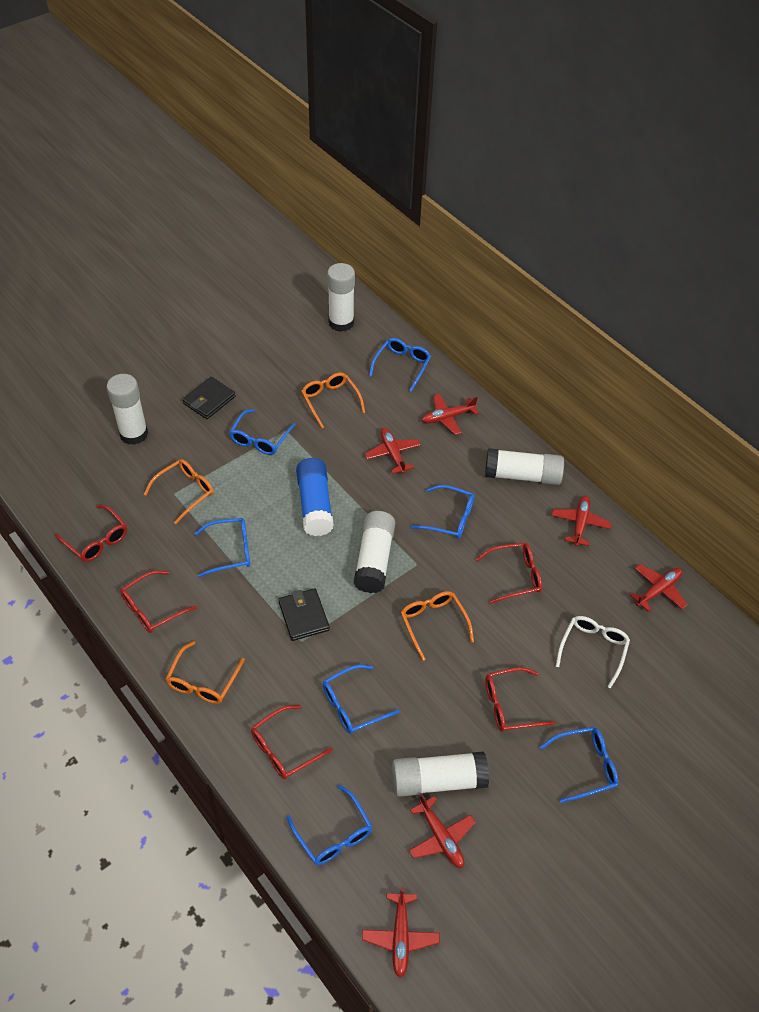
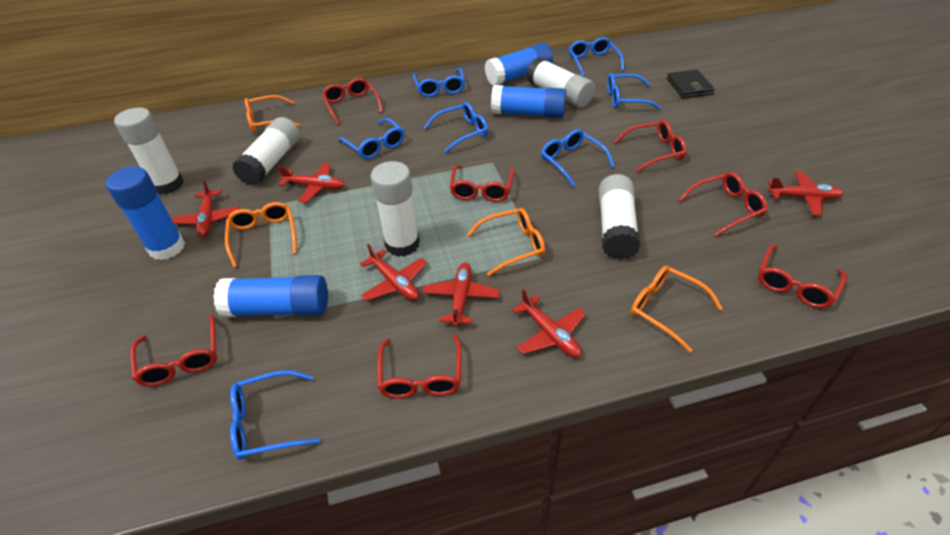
black wallet: [183,377,236,419] [278,588,330,641] = 2 -> [667,70,715,98] = 1
blue glue stick: [296,458,334,536] = 1 -> [106,166,185,260] [213,275,328,317] [485,43,553,85] [491,85,566,118] = 4
red glasses: [55,505,127,562] [120,570,197,633] [251,705,333,779] [476,543,542,604] [485,667,555,732] = 5 -> [130,314,217,387] [322,78,383,125] [377,334,462,399] [450,165,514,202] [614,120,686,172] [679,172,768,236] [758,245,847,308] = 7
white glasses: [556,616,630,688] = 1 -> none = 0

